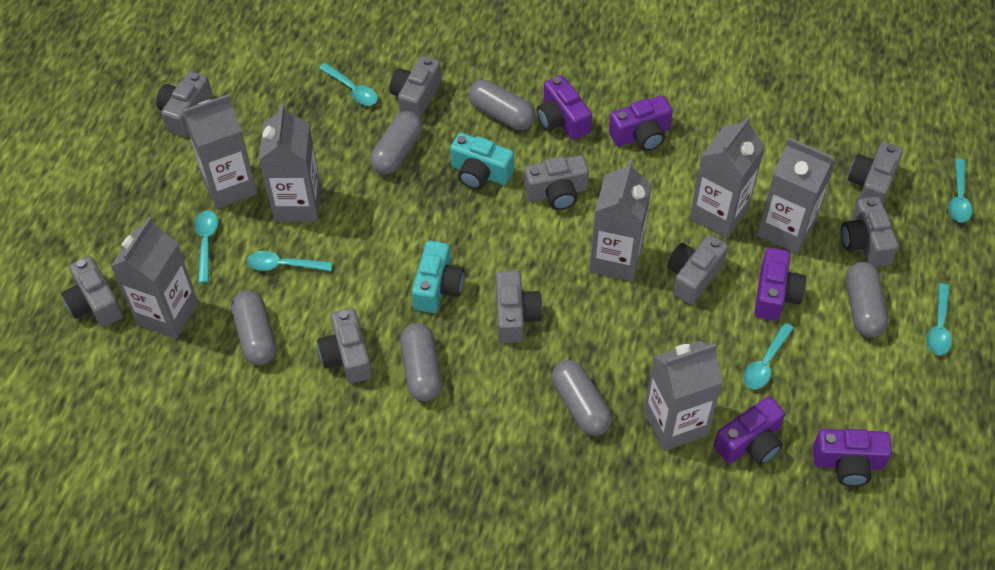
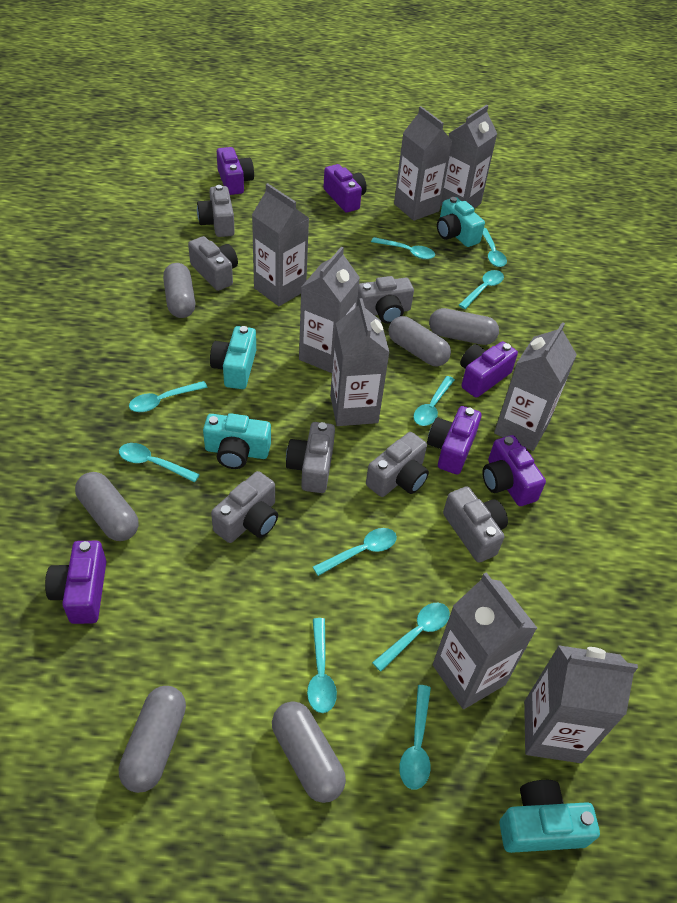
grey camera: [61,256,123,327] [156,71,213,137] [317,308,372,384] [390,56,441,119] [496,271,542,343] [524,155,589,210] [667,235,728,305] [841,197,899,267] [848,142,903,204] = 9 -> [188,236,238,291] [197,185,235,237] [211,471,278,543] [286,422,335,493] [357,276,414,324] [366,432,429,497] [443,486,508,562] = 7
grey carton: [111,217,199,339] [183,94,257,209] [259,104,321,222] [589,160,652,281] [644,341,723,451] [689,116,765,238] [757,138,835,254] = 7 -> [252,183,309,306] [299,247,360,373] [330,298,390,426] [394,106,452,221] [433,572,537,709] [440,105,497,209] [494,322,577,451] [524,645,638,763] = 8
purple camera: [537,75,592,140] [609,95,673,151] [714,396,785,465] [754,248,806,321] [813,429,892,487] = 5 -> [45,541,107,624] [217,147,254,195] [323,164,367,213] [427,406,481,474] [460,341,518,398] [482,435,546,506] = 6
turquoise camera: [412,240,464,313] [450,133,514,190] = 2 -> [203,413,271,469] [210,326,256,389] [437,197,485,247] [499,780,600,853] = 4
turquoise spoon: [195,210,218,283] [247,251,332,271] [319,63,378,106] [743,323,793,389] [926,283,952,355] [948,159,972,222] = 6 -> [119,443,200,482] [129,381,208,412] [307,618,337,713] [313,528,397,576] [371,237,435,259] [372,603,450,672] [399,685,431,790] [413,376,455,426] [459,270,504,309] [483,228,507,267] = 10

